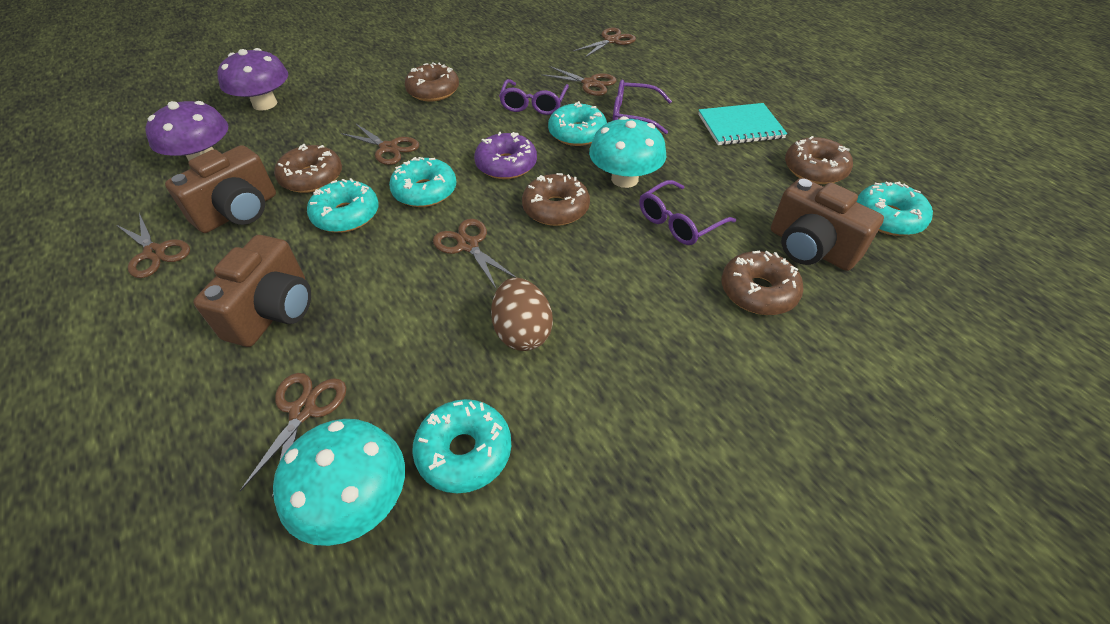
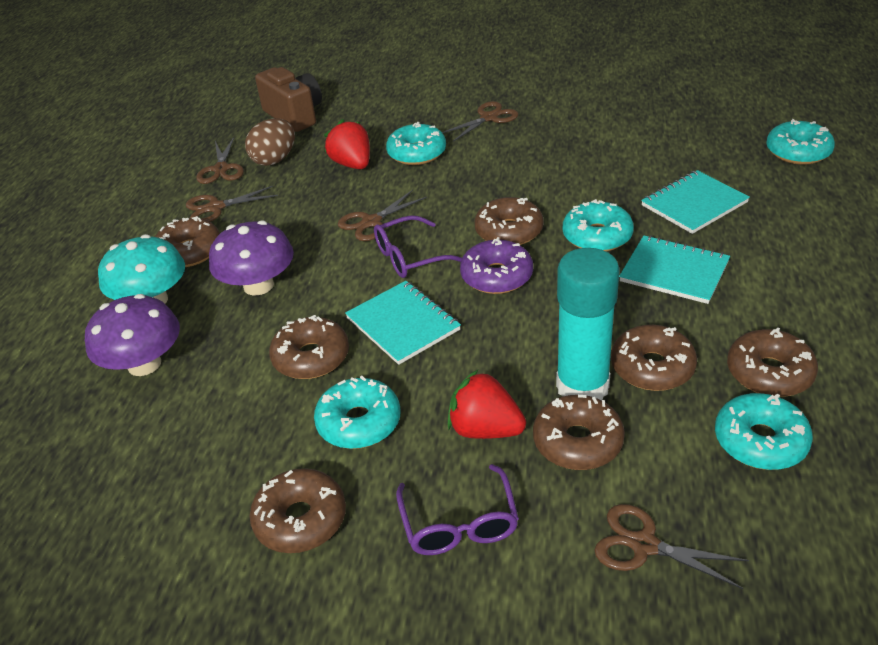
brown camera: [165,145,276,233] [193,235,311,347] [771,178,884,271] = 3 -> [255,67,322,132] = 1
brown donut: [274,144,342,193] [405,62,459,102] [522,173,590,226] [722,251,804,315] [785,136,853,184] = 5 -> [155,216,220,267] [250,468,346,553] [269,315,349,379] [474,197,544,245] [533,395,625,470] [611,325,697,391] [727,327,818,397] = 7
brown scissors: [116,213,190,278] [240,373,346,498] [341,123,419,165] [433,219,517,290] [541,66,617,96] [573,28,636,57] = 6 -> [186,186,278,222] [196,137,244,184] [338,190,427,241] [442,101,518,142] [594,504,749,589] = 5
purple glasses: [499,79,569,115] [613,79,672,134] [639,180,736,245] = 3 -> [374,215,462,278] [396,464,519,555] = 2
red strawberry: none = 0 -> [324,119,370,169] [448,370,526,439] = 2
turquoise glue stick: none = 0 -> [556,248,620,400] = 1
turquoise mushroom: [273,419,405,546] [589,116,666,188] = 2 -> [98,234,185,304] = 1
turquoise notebook: [698,103,787,145] = 1 -> [345,281,461,365] [619,235,730,304] [641,170,750,234] = 3

